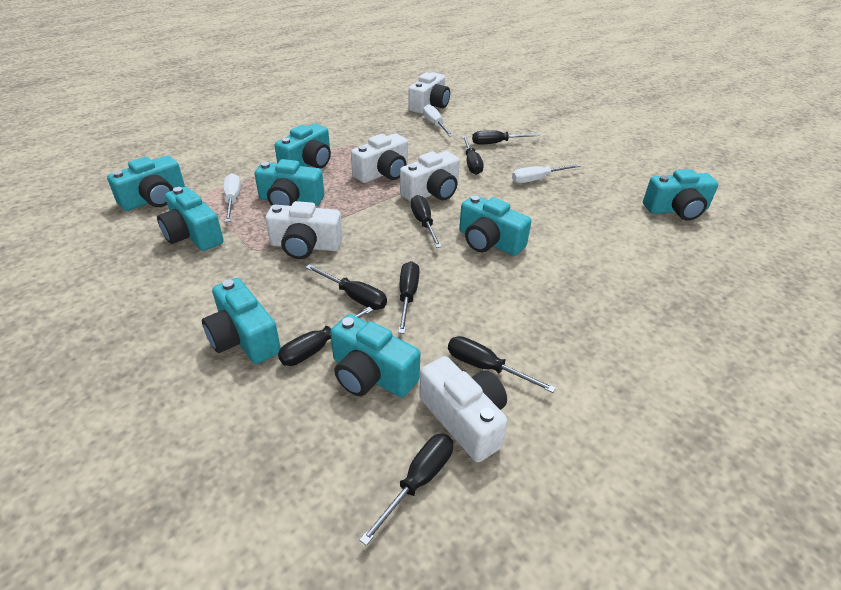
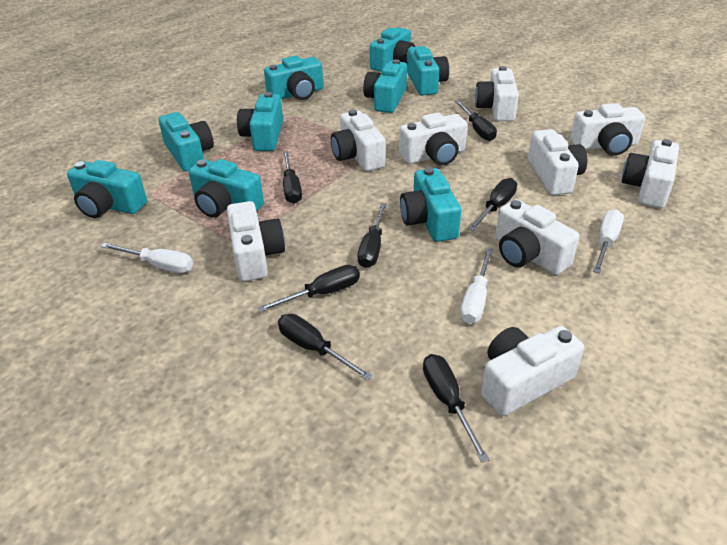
black screwdriver: [278,307,373,366] [305,264,387,310] [359,434,453,546] [398,261,420,334] [411,195,442,248] [448,336,556,393] [462,136,484,175] [472,130,540,145] = 8 -> [257,265,360,312] [278,314,372,381] [283,152,302,204] [358,203,387,268] [423,354,490,462] [455,100,497,141] [468,178,517,231] = 7
turquoise camera: [107,156,185,211] [157,187,224,251] [202,278,281,364] [255,159,324,206] [274,124,331,169] [330,314,420,398] [459,195,531,256] [643,169,718,221] = 8 -> [67,160,147,218] [159,112,214,171] [189,159,264,218] [237,92,283,151] [264,56,323,100] [363,59,407,113] [370,27,415,72] [400,167,461,242] [407,46,449,96] = 9
white camera: [265,201,343,259] [351,133,408,183] [400,151,460,202] [408,72,450,114] [419,356,508,462] = 5 -> [227,201,285,281] [331,110,385,171] [399,113,467,166] [475,66,519,121] [481,326,584,416] [495,199,580,275] [528,129,587,195] [570,103,645,156] [622,139,679,208] = 9

